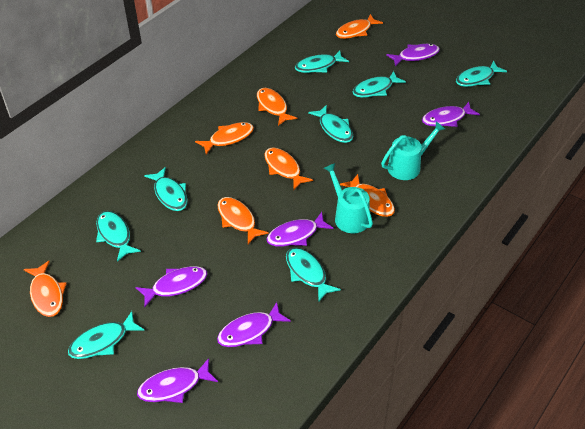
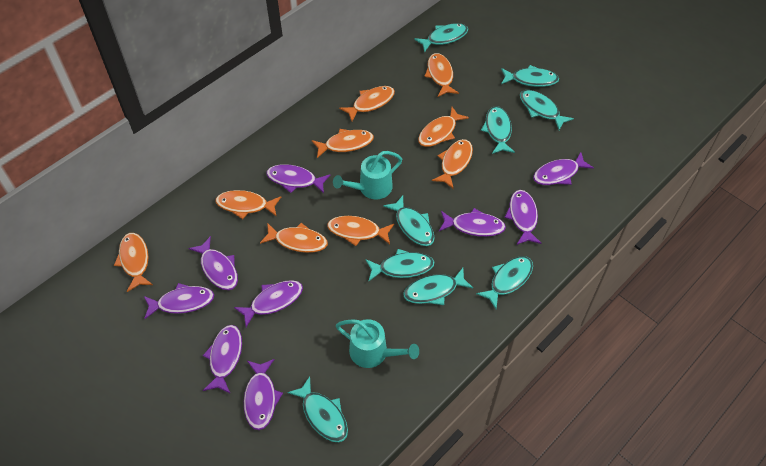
orange fish: [23,261,67,317] [195,122,254,155] [218,197,269,244] [257,88,298,126] [264,147,313,190] [336,14,383,39] [340,174,395,217] = 7 -> [114,233,153,292] [215,190,281,219] [260,223,328,253] [312,129,374,158] [327,216,394,246] [339,86,395,121] [418,107,469,147] [424,53,459,97] [432,139,473,189] = 9
purple fish: [135,266,207,307] [137,358,218,403] [217,302,291,347] [266,212,334,247] [386,44,440,66] [422,102,480,127] = 6 -> [144,283,214,319] [188,236,238,290] [203,325,242,394] [234,280,303,327] [244,359,283,430] [266,164,330,193] [439,208,506,237] [504,190,541,245] [533,152,594,185] = 9
turquoise fish: [68,311,144,359] [96,211,141,262] [144,167,187,211] [286,248,341,302] [295,51,349,73] [308,105,353,143] [352,71,406,98] [456,60,507,87] = 8 -> [287,377,348,442] [365,249,434,281] [383,196,435,246] [404,268,473,305] [414,23,468,53] [476,256,533,309] [481,106,515,154] [501,65,559,87] [520,90,574,130] = 9

